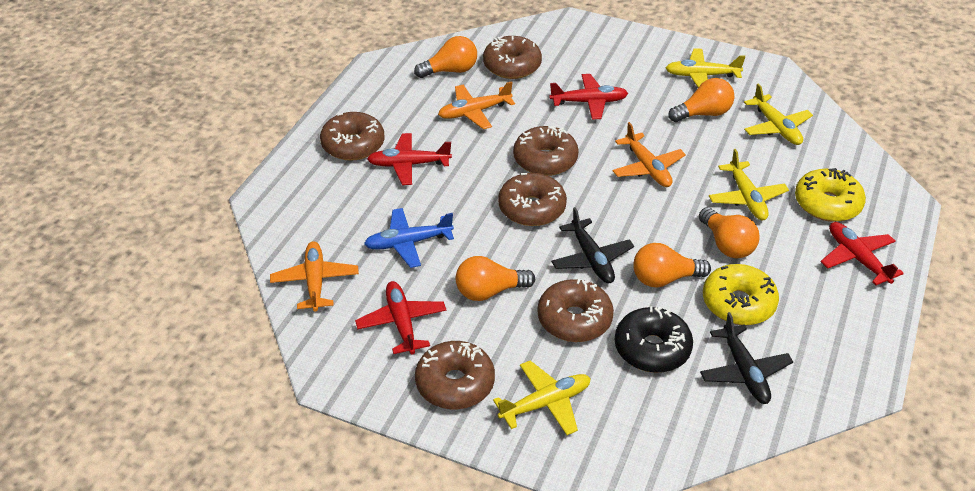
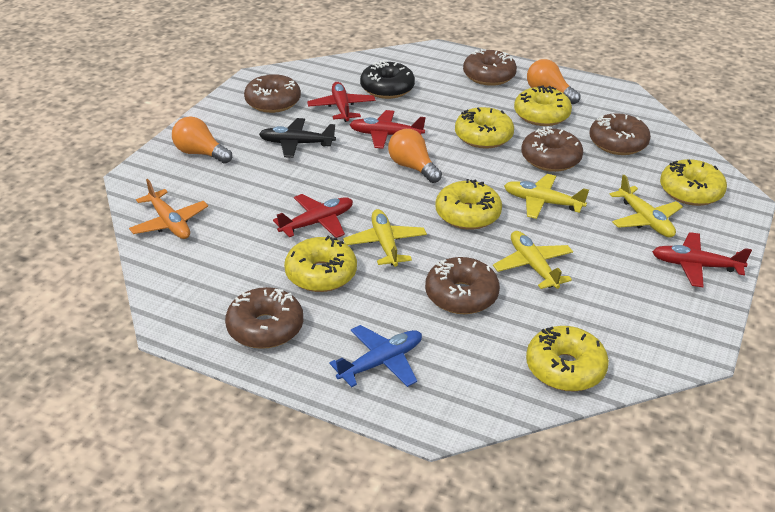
black plane: [551,207,634,283] [700,312,793,404] = 2 -> [259,118,336,158] = 1
orange light bulb: [414,36,477,78] [456,256,535,301] [633,243,711,287] [668,78,735,122] [699,207,760,258] = 5 -> [172,117,232,164] [388,129,442,183] [527,59,580,104] = 3
orange plane: [270,241,359,312] [438,81,515,129] [612,122,686,187] = 3 -> [129,179,208,239] = 1
yellow donut: [703,264,779,325] [795,168,866,222] = 2 -> [284,236,357,292] [435,179,502,230] [455,107,514,149] [514,85,572,126] [526,326,609,391] [660,159,727,206] = 6

